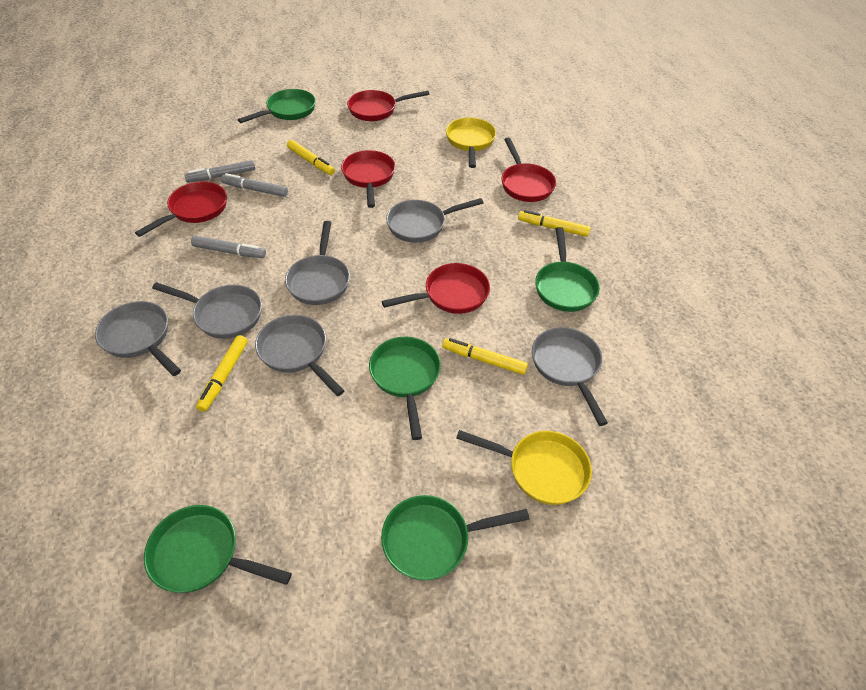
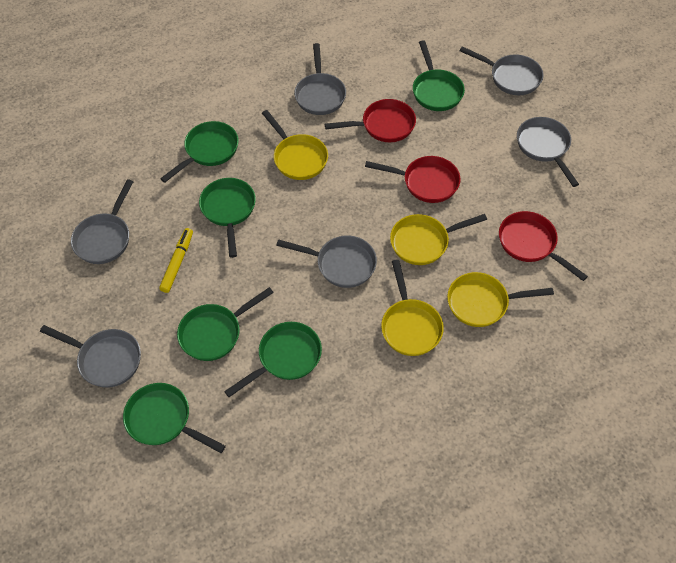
green pan: [144,505,292,593] [238,89,316,123] [369,337,441,440] [381,495,530,580] [535,227,600,312] = 5 -> [123,383,226,453] [160,121,238,183] [177,287,274,361] [199,178,256,258] [224,322,322,397] [413,40,465,111] = 6
grey marker: [185,160,255,183] [191,236,266,258] [221,173,288,197] = 3 -> none = 0
red pan: [135,182,227,237] [341,150,395,208] [347,90,430,121] [382,263,490,314] [501,138,556,202] = 5 -> [325,99,416,142] [365,156,461,203] [499,211,588,281] = 3
yellow marker: [196,335,248,412] [287,140,335,175] [442,338,528,375] [518,210,591,237] = 4 -> [159,228,193,293] = 1
yellow pan: [446,117,496,168] [456,430,592,505] = 2 -> [262,110,328,180] [381,260,444,356] [390,214,487,265] [447,272,554,327] = 4

